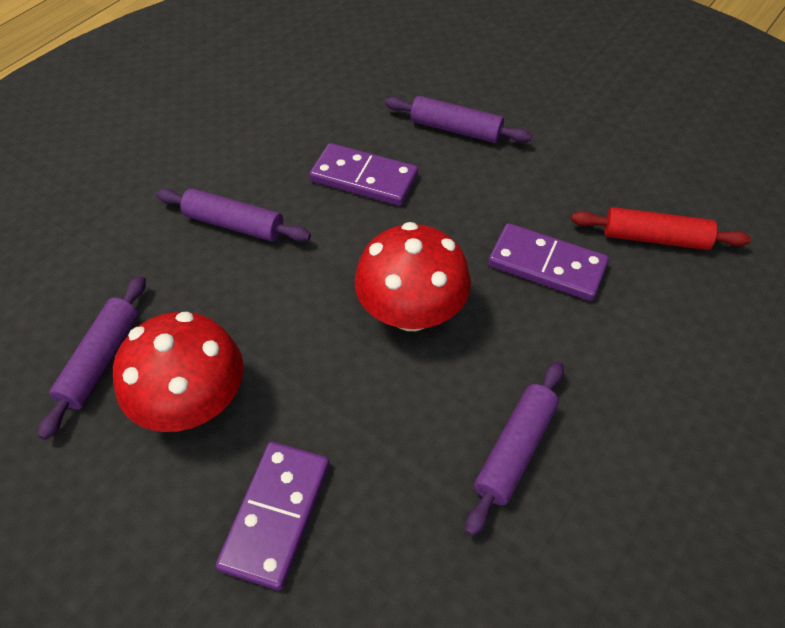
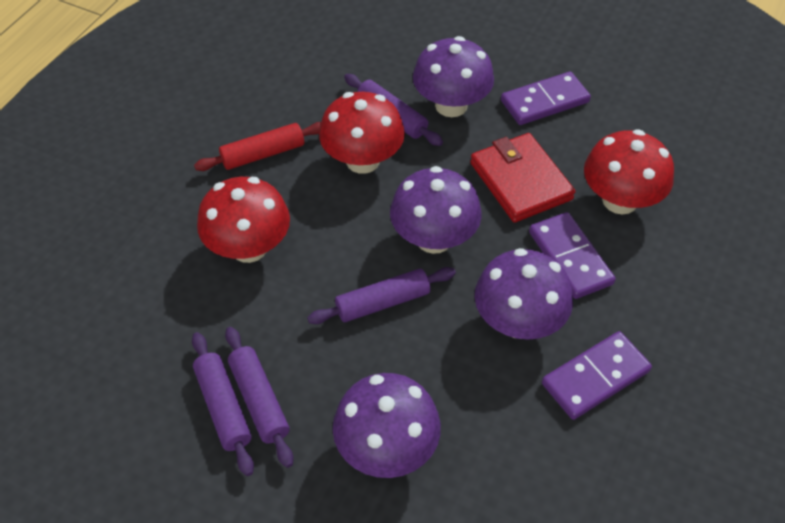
purple mushroom: none = 0 -> [333,373,441,478] [390,166,482,254] [413,36,494,117] [475,248,573,340] = 4
red mushroom: [113,312,244,432] [354,222,471,331] = 2 -> [197,177,290,263] [319,92,405,174] [584,129,674,214] = 3
red wallet: none = 0 -> [470,133,575,223] = 1

